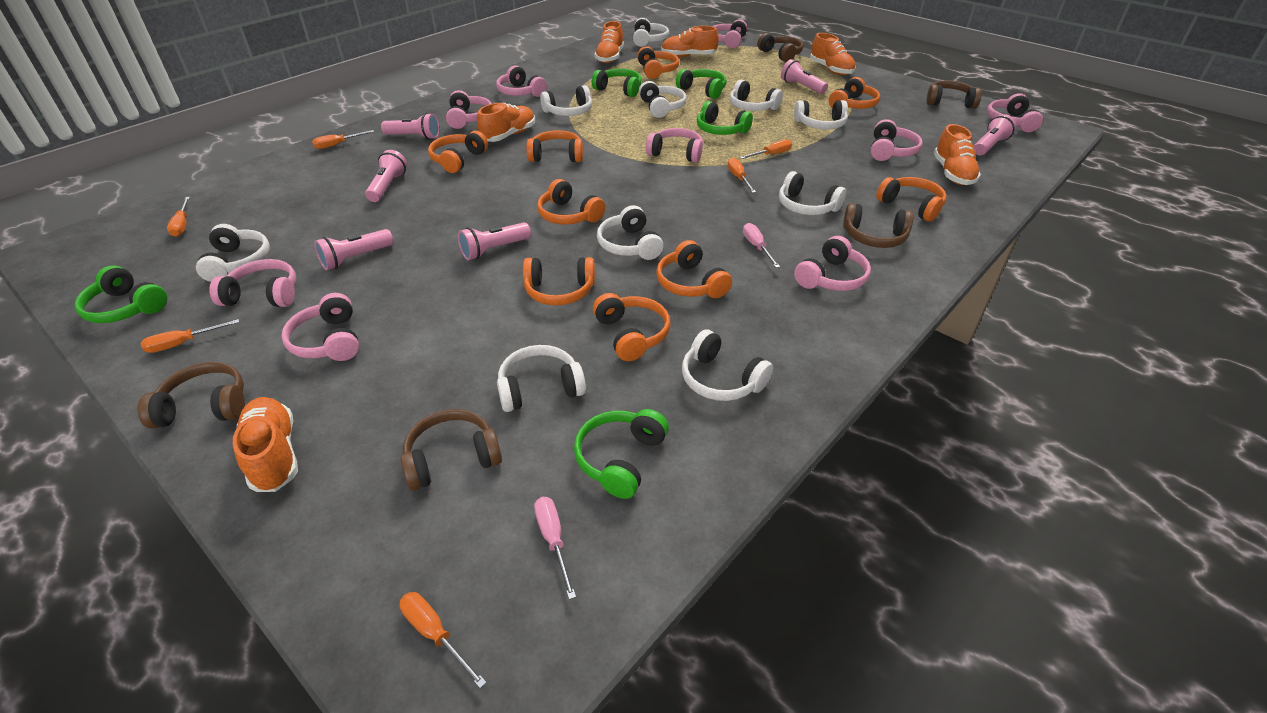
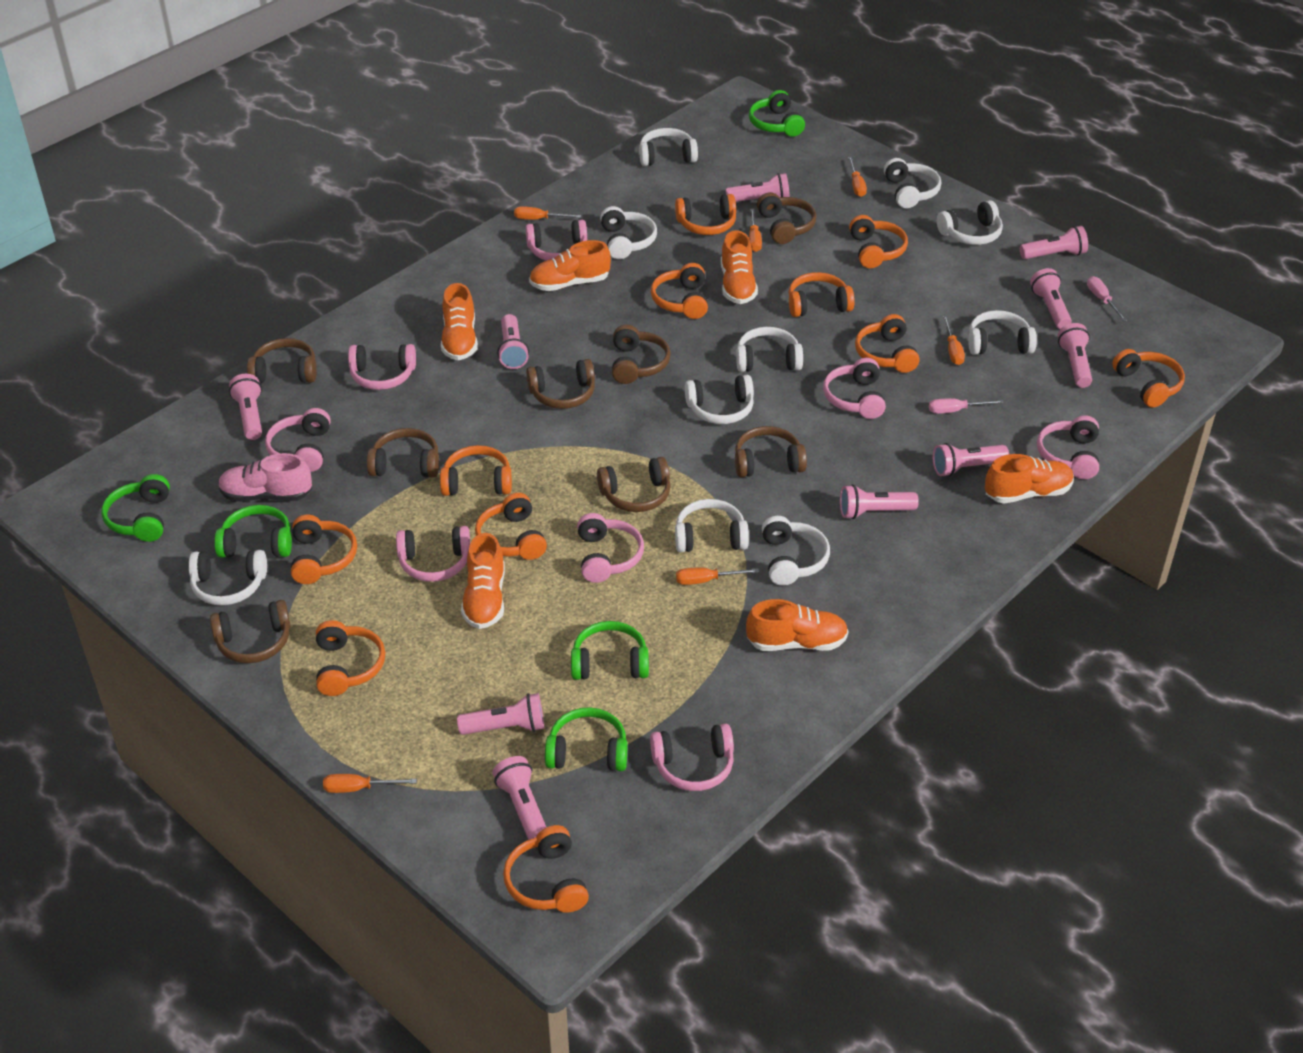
brown headphones: [138,362,245,429] [401,409,502,491] [757,33,803,62] [843,203,914,248] [927,80,982,109] = 5 -> [210,600,290,663] [247,338,317,383] [367,428,439,478] [526,359,595,409] [597,457,671,512] [612,324,671,384] [735,426,807,478] [757,192,816,244] = 8
orange headphones: [428,131,488,173] [523,257,595,306] [526,130,583,162] [537,179,605,225] [593,293,670,361] [637,46,679,79] [656,240,732,298] [829,77,880,109] [876,177,947,222] = 9 -> [291,515,357,584] [316,620,385,696] [440,445,512,496] [475,493,547,560] [503,825,589,913] [651,263,708,319] [675,194,736,235] [789,272,855,317] [849,215,908,268] [855,314,920,373] [1112,349,1185,408] = 11
pink flashlight: [314,229,393,270] [365,150,407,202] [381,113,440,140] [458,222,531,260] [781,59,828,94] [974,114,1016,155] = 6 -> [229,374,262,440] [457,693,544,735] [492,756,546,840] [497,314,529,369] [726,173,790,202] [840,484,919,519] [933,443,1009,477] [1020,226,1088,259] [1030,268,1072,329] [1058,323,1092,388] = 10
pink headphones: [209,259,296,307] [281,293,359,361] [446,90,492,129] [496,65,547,97] [646,128,703,163] [712,19,747,48] [794,236,871,291] [871,119,923,161] [987,93,1043,132] = 9 -> [265,408,331,472] [348,344,416,390] [396,526,470,582] [526,220,587,261] [577,513,644,583] [650,724,734,791] [823,358,886,419] [1037,415,1099,479] = 8
pink shoe: none = 0 -> [218,453,312,502] = 1

